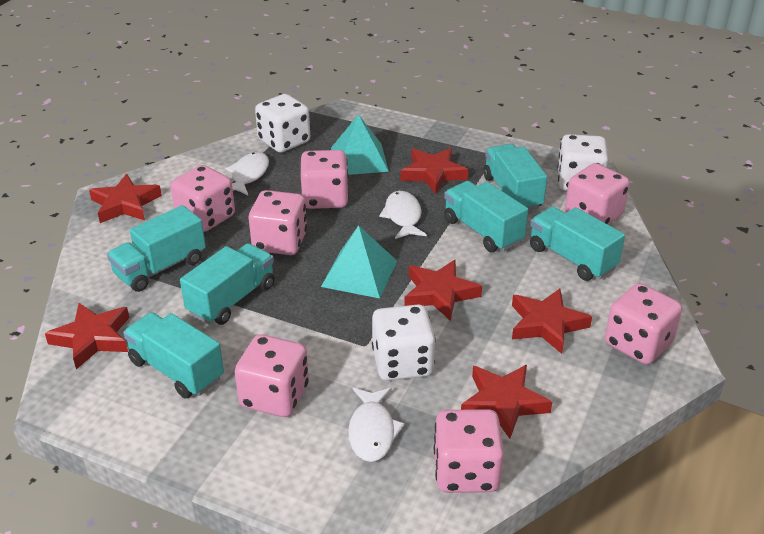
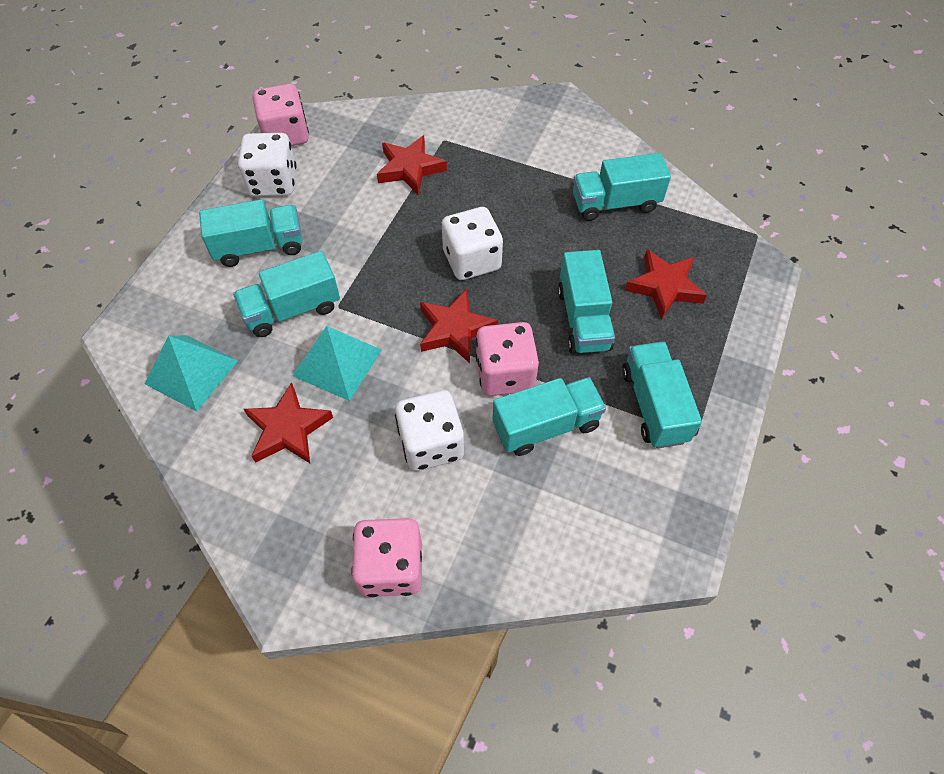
pink dice: [171,165,235,232] [235,334,309,417] [249,190,307,255] [301,150,349,209] [434,409,504,493] [565,163,630,225] [605,283,682,365] = 7 -> [252,84,309,146] [351,518,422,597] [476,322,539,396] = 3
red star: [45,303,129,369] [89,174,162,223] [400,148,468,194] [404,260,482,321] [461,365,552,439] [512,288,592,354] = 6 -> [244,382,333,463] [377,135,447,194] [420,289,498,363] [625,249,707,320] = 4
white fish: [225,152,269,195] [348,388,405,462] [379,191,427,239] = 3 -> none = 0

